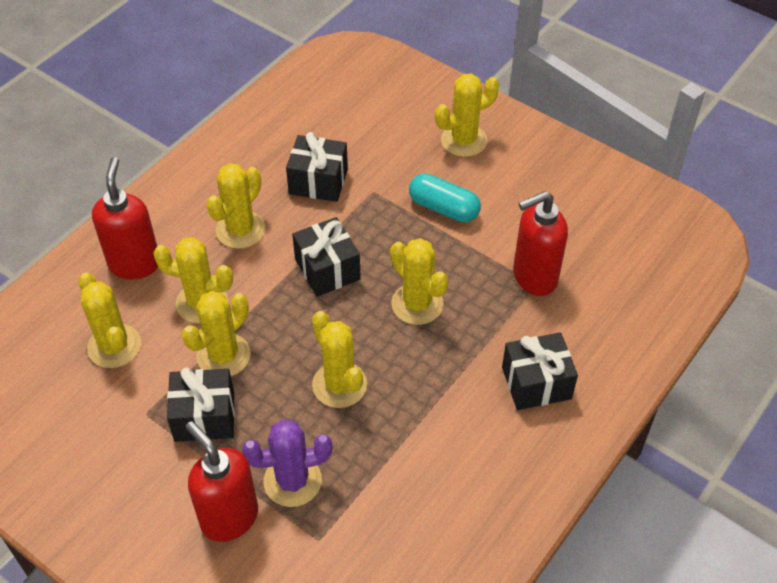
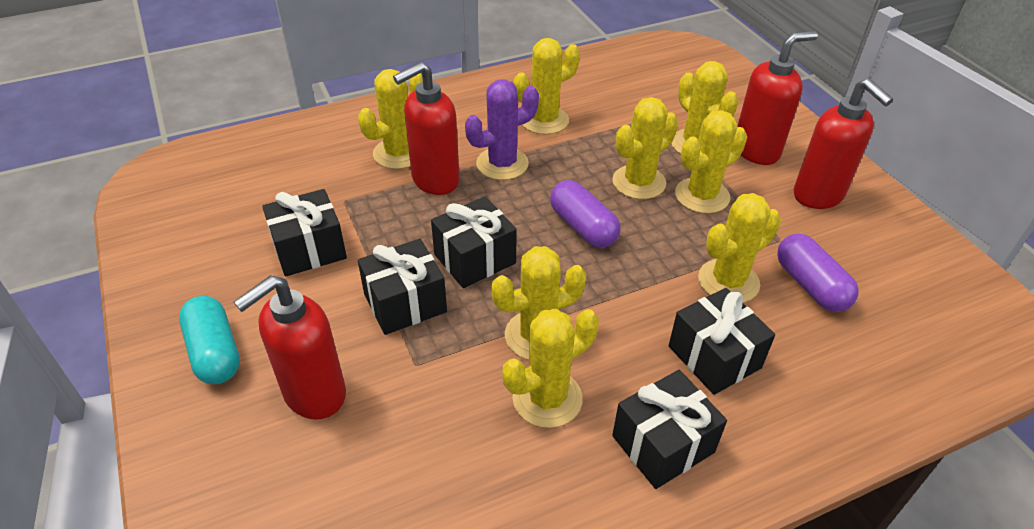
black gift: [167,368,235,442] [286,132,348,202] [292,217,361,297] [502,332,578,410] = 4 -> [262,189,347,277] [358,239,447,335] [431,197,517,288] [612,370,727,489] [669,288,775,395] = 5
purple capsule: none = 0 -> [550,180,621,248] [777,234,859,312] = 2
red soap dispenser: [92,157,158,279] [185,421,258,542] [513,191,568,296] = 3 -> [234,275,346,419] [393,62,460,195] [737,31,818,165] [794,79,893,209] = 4
yellow cactus: [78,273,141,368] [153,237,233,324] [182,291,251,376] [206,163,265,249] [312,311,367,408] [390,238,448,325] [435,73,499,157] = 7 -> [358,69,423,169] [491,246,587,360] [502,309,599,428] [514,38,580,135] [613,97,678,199] [672,61,739,154] [675,110,747,214] [698,193,781,303] = 8

